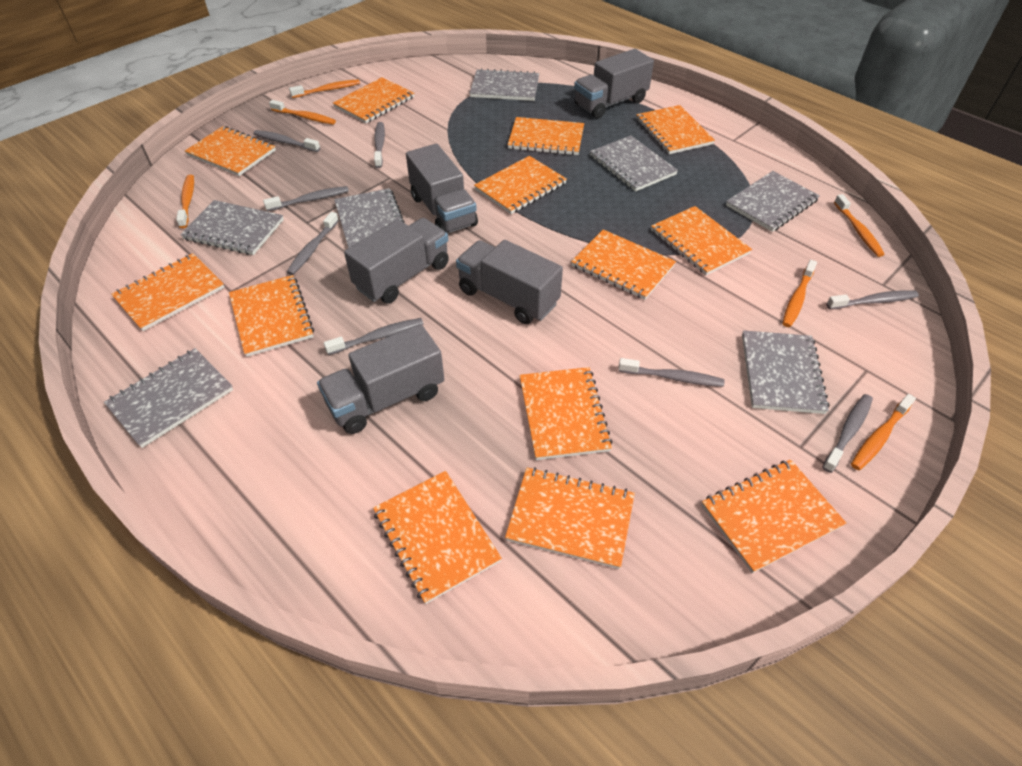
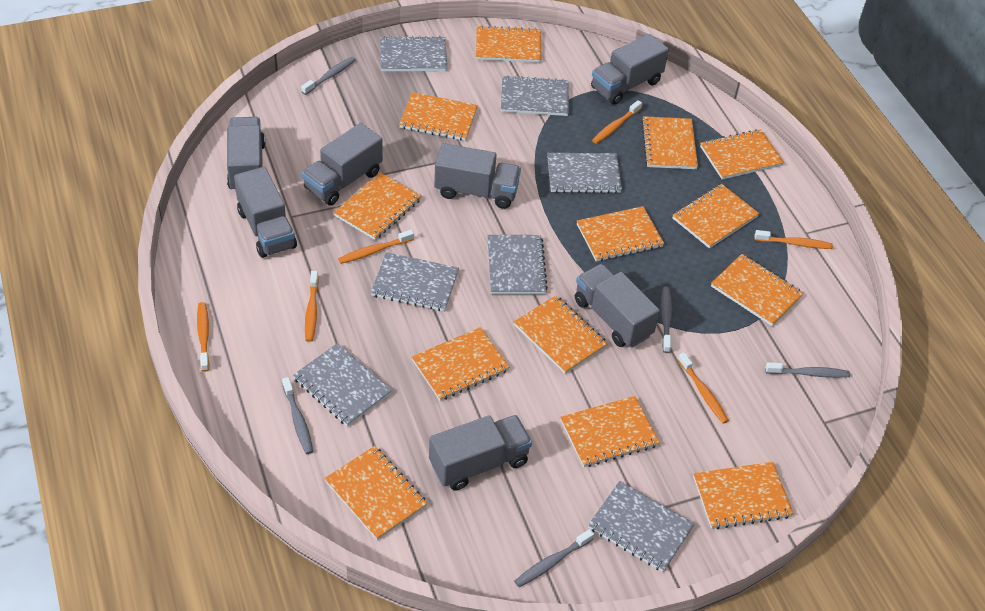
grey toothbrush: [253,130,320,152] [263,186,349,211] [287,212,339,275] [324,318,424,355] [374,122,385,168] [618,358,725,387] [822,394,873,473] [827,290,919,310] = 8 -> [282,377,313,454] [301,57,356,95] [514,529,594,587] [661,287,672,353] [765,362,850,378] = 5
grey truck: [317,324,444,434] [344,218,449,303] [406,144,478,233] [456,240,563,324] [574,49,654,119] = 5 -> [227,117,265,192] [234,167,297,258] [302,123,383,206] [429,415,532,491] [434,143,521,209] [575,264,660,348] [591,34,669,105] = 7

